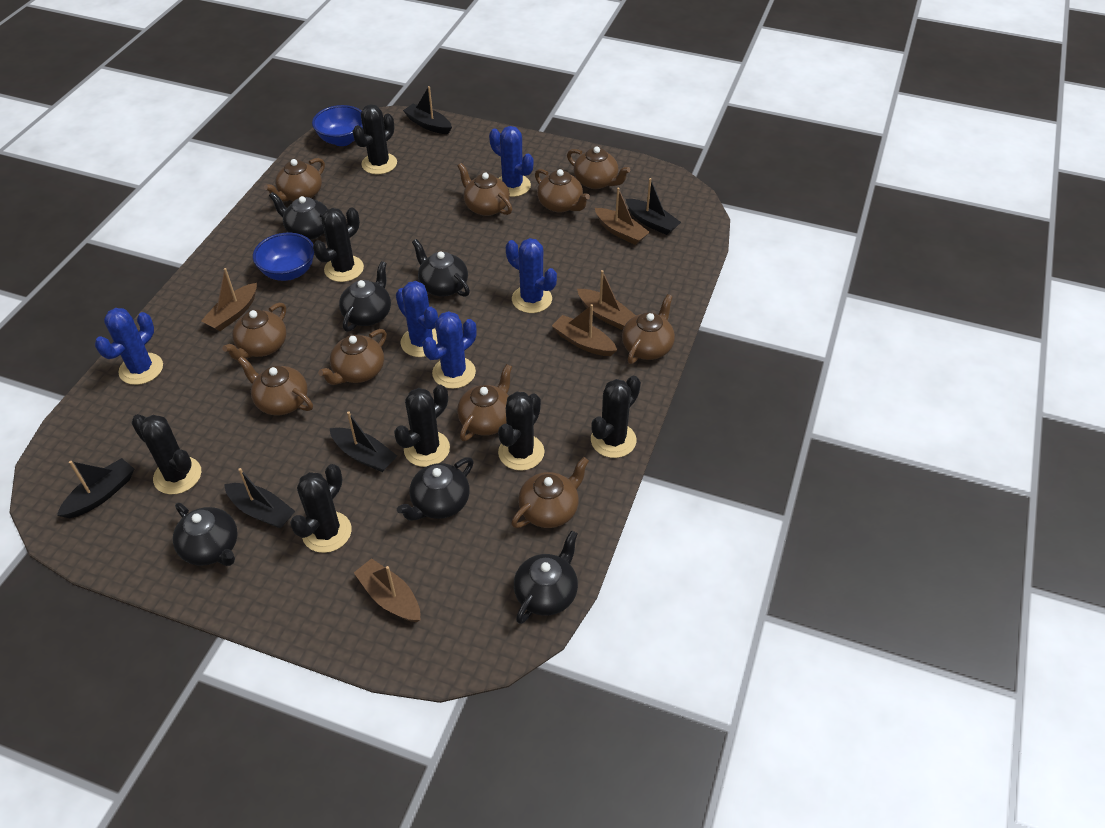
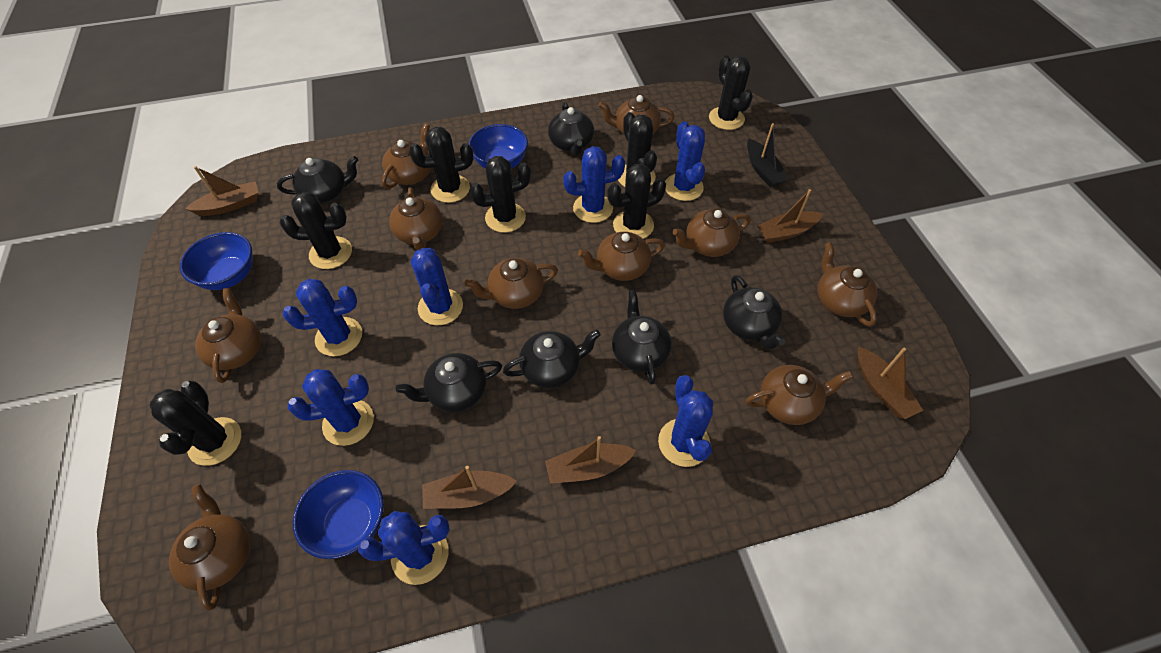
black boat: [57,458,134,518] [224,468,295,529] [329,411,397,472] [403,86,452,134] [626,178,681,235] = 5 -> [747,123,788,187] = 1
blue bowl: [253,233,314,281] [312,105,363,146] = 2 -> [180,232,253,290] [293,470,384,559] [469,124,528,169] = 3
blue cactus: [95,308,163,385] [396,281,438,357] [422,311,477,389] [489,126,534,197] [506,238,557,313] = 5 -> [283,279,362,356] [287,369,374,446] [358,511,450,585] [411,247,463,325] [563,146,625,223] [658,375,713,467] [665,121,705,201] = 7

